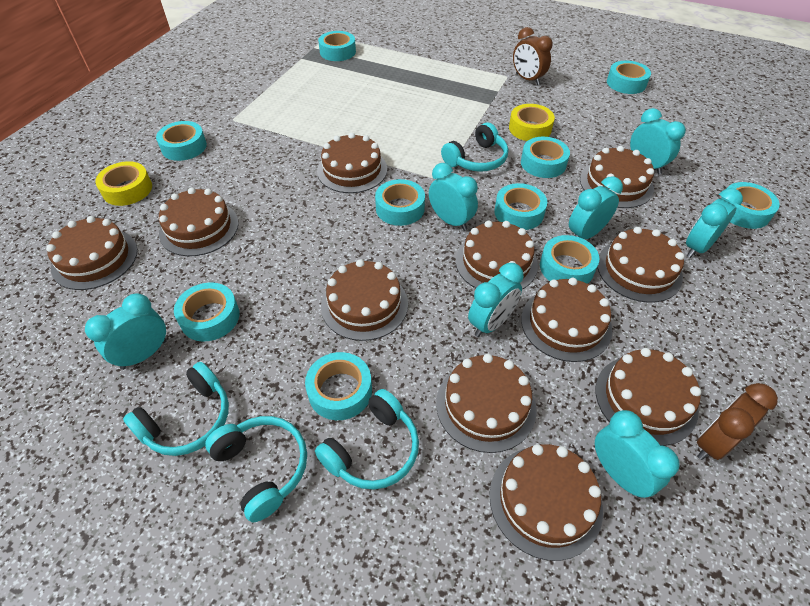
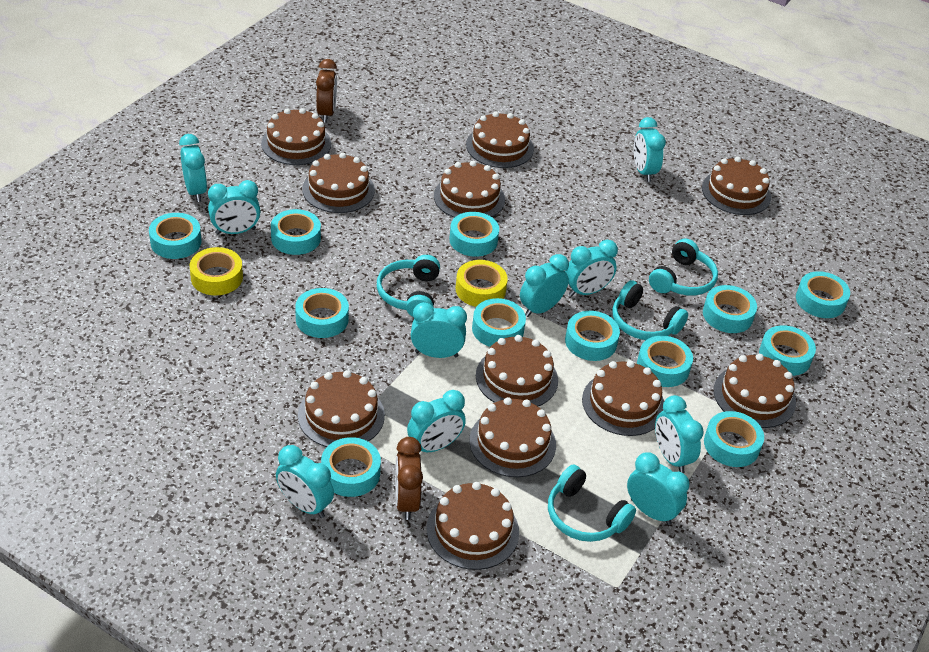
turquoise clock: [85,294,167,370] [429,163,478,231] [468,263,524,337] [569,176,623,239] [595,410,680,498] [630,108,686,174] [686,188,743,258] = 7 -> [179,134,207,202] [208,180,260,235] [276,445,334,518] [407,390,466,452] [411,302,467,358] [520,254,569,317] [565,240,618,297] [627,452,690,525] [634,117,666,182] [655,395,704,473] = 10
turquoise tape: [156,121,207,161] [174,282,240,341] [305,352,372,420] [318,31,356,61] [375,179,425,226] [494,183,547,230] [521,137,570,178] [540,235,599,284] [607,61,651,94] [721,182,780,229] = 10 -> [149,213,202,259] [271,209,321,255] [295,288,349,338] [321,437,381,497] [449,212,499,257] [472,298,526,347] [565,311,620,361] [637,336,693,387] [703,285,757,333] [704,411,764,467] [759,325,816,376] [796,271,850,318] = 12

